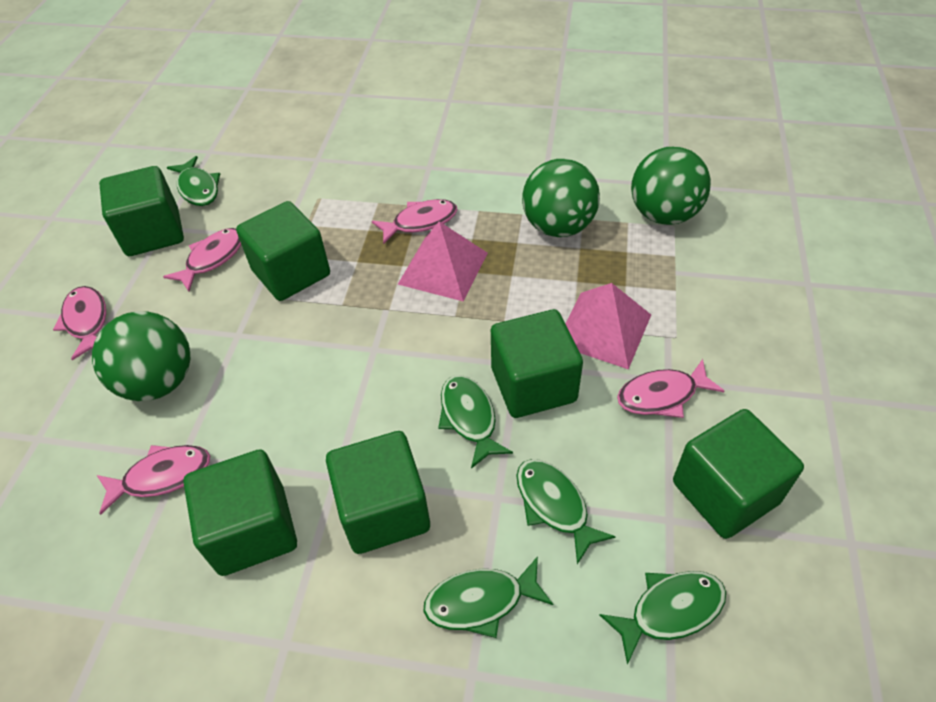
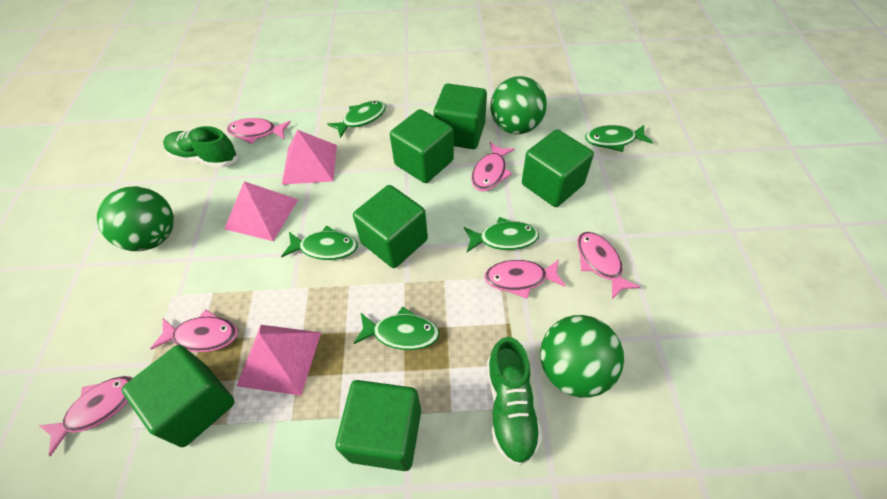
green shoe: none = 0 -> [163,126,238,168] [487,337,542,466] = 2
pink fish: [53,286,106,360] [97,445,210,515] [163,228,241,292] [372,199,458,244] [617,359,724,418] = 5 -> [39,376,133,456] [150,309,237,352] [227,118,291,144] [471,142,515,191] [484,259,566,299] [577,232,640,299] = 6
pink pyramid: [398,221,488,301] [565,283,651,370] = 2 -> [225,181,298,241] [237,325,321,396] [282,130,337,185] = 3

